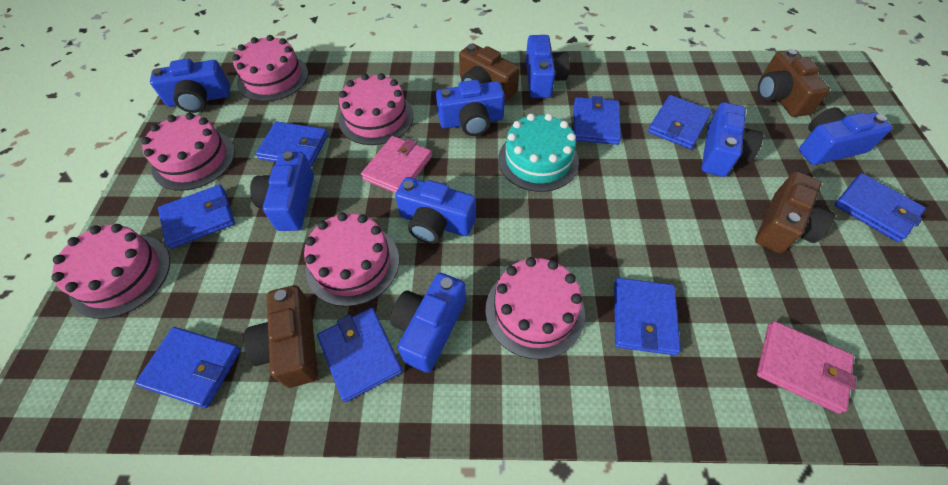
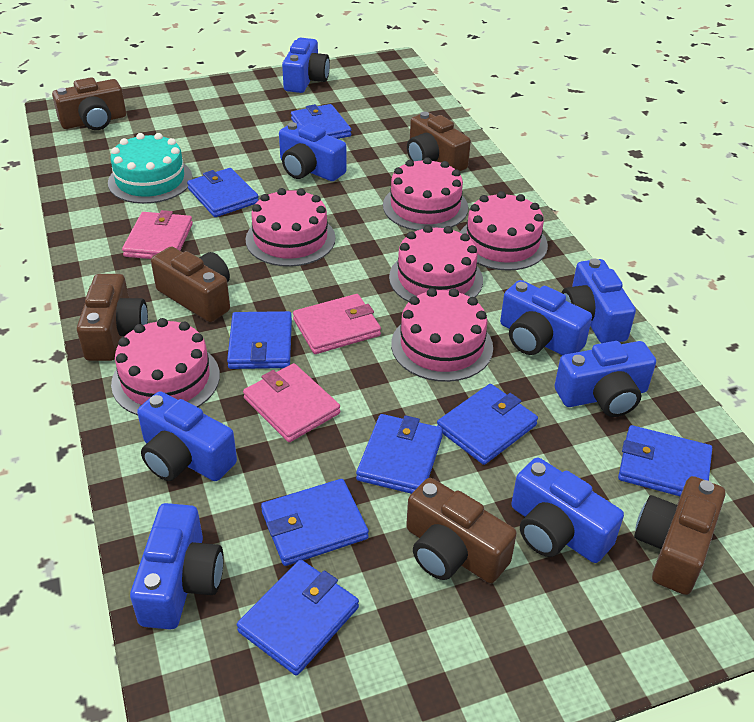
brown camera: [243,285,318,388] [459,43,520,102] [755,171,835,254] [758,49,830,117] = 4 -> [52,77,126,130] [77,274,148,361] [151,247,230,322] [406,478,517,583] [407,112,471,171] [634,476,725,595] = 6
pink wallet: [361,136,432,193] [757,321,856,414] = 2 -> [122,210,193,259] [243,363,340,442] [293,294,381,354] = 3

